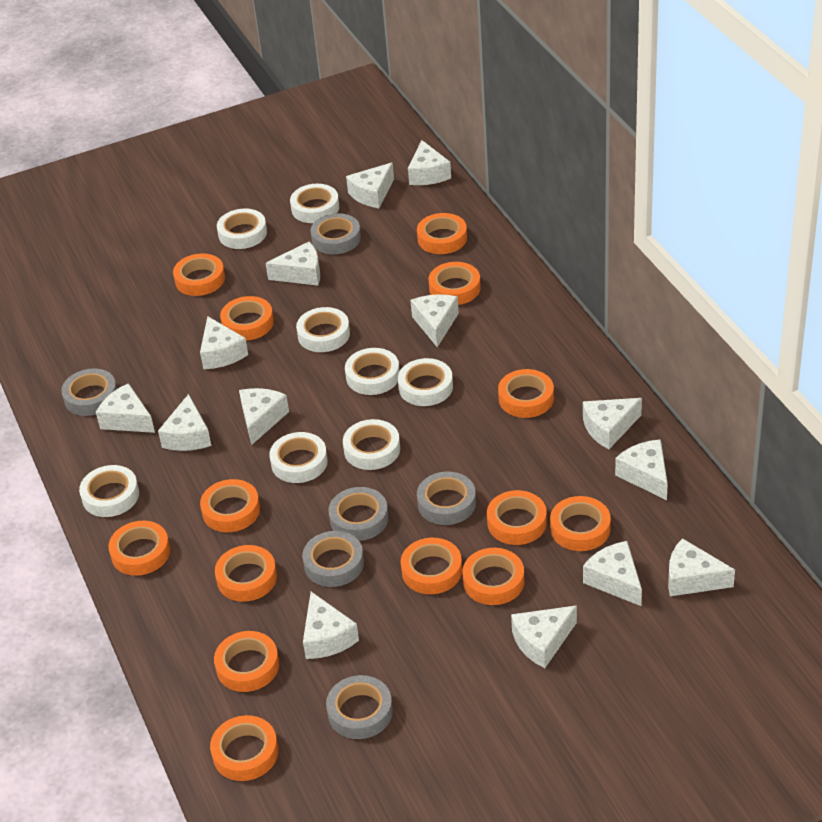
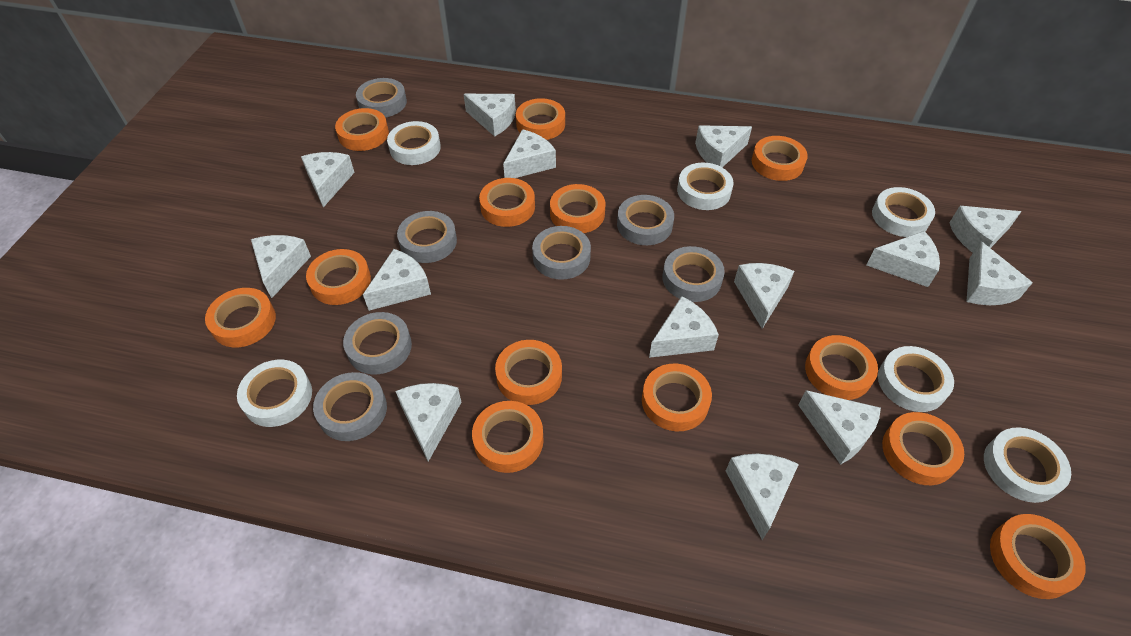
grey tape: [61,368,117,416] [302,531,364,587] [310,213,361,254] [326,675,393,739] [328,487,389,541] [417,472,476,525] = 6 -> [313,372,387,441] [343,312,412,375] [356,78,407,117] [397,211,457,263] [532,226,591,280] [617,195,674,245] [662,246,725,302] = 7
orange tape: [108,521,170,576] [173,253,225,296] [200,479,260,532] [210,715,279,781] [214,631,279,692] [215,545,277,602] [220,296,274,341] [401,538,462,594] [417,213,467,254] [429,262,481,305] [463,548,525,605] [487,490,547,545] [498,369,554,418] [550,496,611,551] = 14 -> [205,288,276,347] [306,249,371,305] [335,108,389,151] [472,401,544,473] [479,178,535,227] [495,340,562,405] [516,98,565,140] [550,184,605,233] [642,364,712,431] [752,136,808,181] [805,335,878,400] [882,412,964,485] [990,514,1086,599] = 13
white tape: [79,465,139,517] [217,209,267,249] [269,432,328,483] [290,184,339,223] [296,307,350,352] [343,419,400,470] [345,348,400,395] [398,358,453,406] = 8 -> [237,360,312,427] [387,121,441,165] [677,163,734,210] [872,187,935,237] [878,346,954,412] [984,427,1071,503] = 6

